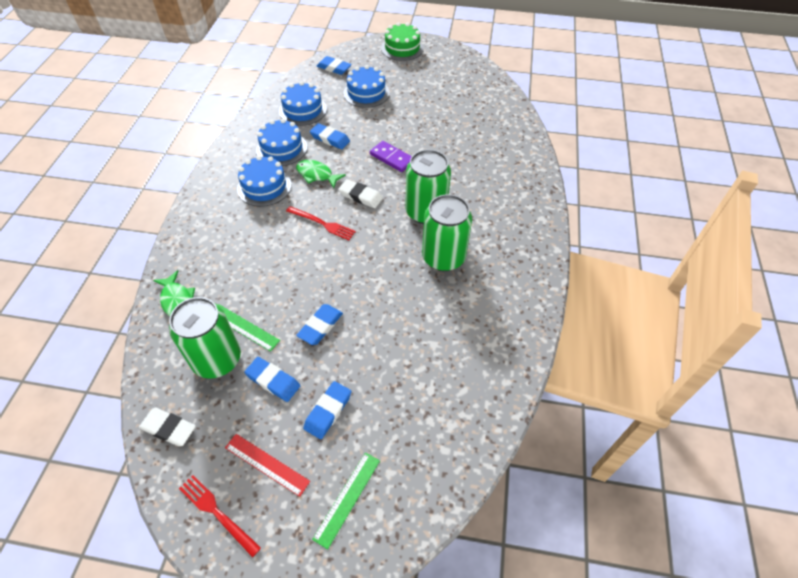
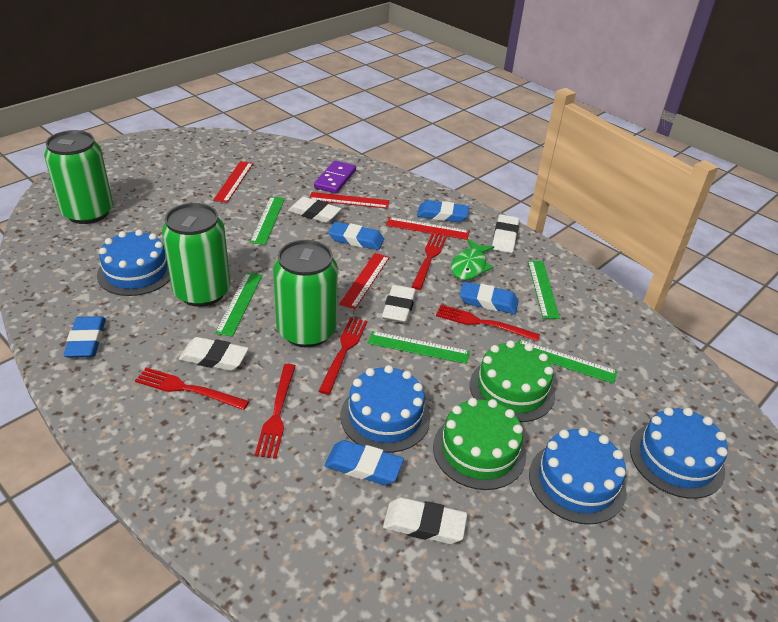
green cake: [381,22,424,61] = 1 -> [433,398,526,490] [470,340,555,422] = 2
green fish: [153,270,195,316] [296,160,346,188] = 2 -> [451,239,494,280] = 1
green ruler: [218,304,280,352] [312,452,380,550] = 2 -> [215,272,262,337] [250,197,285,245] [368,331,470,364] [518,340,617,384] [528,261,560,319] = 5
red fork: [179,475,261,558] [286,206,356,240] = 2 -> [135,368,249,410] [255,364,296,459] [319,317,367,395] [412,234,446,290] [436,305,540,341] = 5
red ruler: [225,434,310,497] = 1 -> [213,161,253,203] [309,192,389,209] [339,253,389,309] [386,217,470,240] = 4
white eraser: [139,408,196,447] [338,179,383,208] = 2 -> [179,337,249,371] [288,197,341,223] [382,285,416,323] [383,497,467,544] [492,214,519,253] = 5

